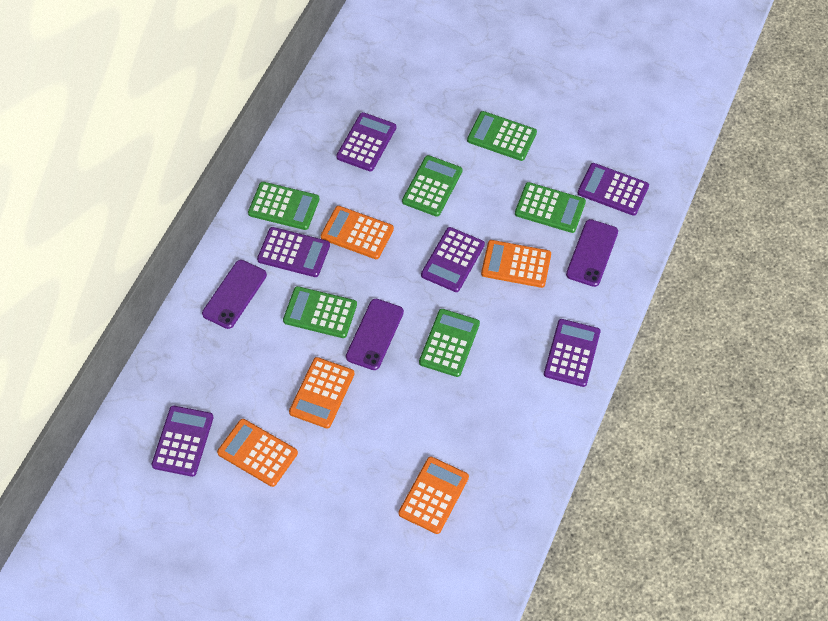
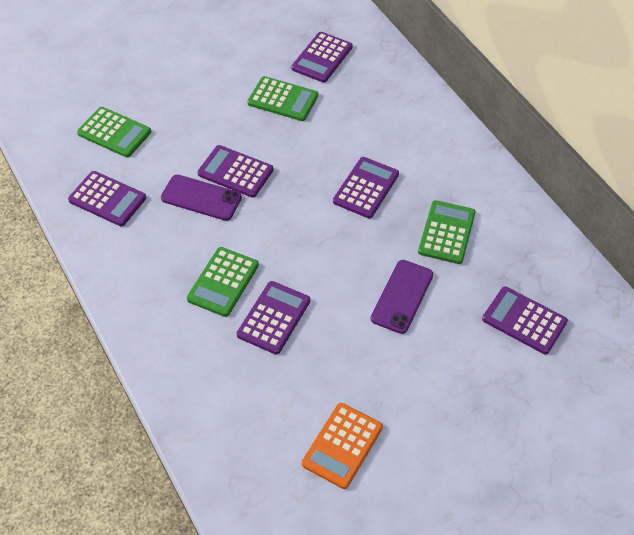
green calculator: [248,182,319,230] [283,286,357,338] [402,155,463,217] [419,309,480,377] [467,111,537,161] [515,182,586,233] = 6 -> [77,107,151,157] [187,247,259,317] [247,76,318,121] [418,200,476,264] = 4
orange calculator: [217,419,298,487] [289,357,354,428] [321,206,394,259] [399,457,469,534] [481,240,551,288] = 5 -> [302,403,383,489] = 1
purple phone: [202,260,267,329] [346,299,404,370] [566,219,618,287] = 3 -> [161,174,242,221] [371,260,433,334] = 2

